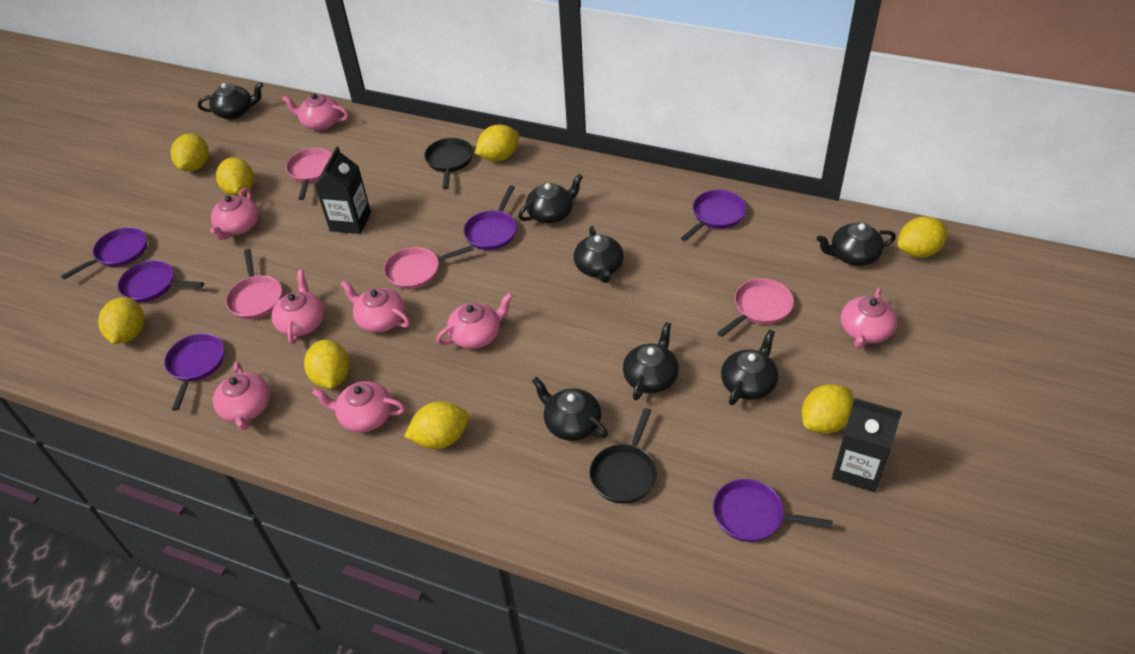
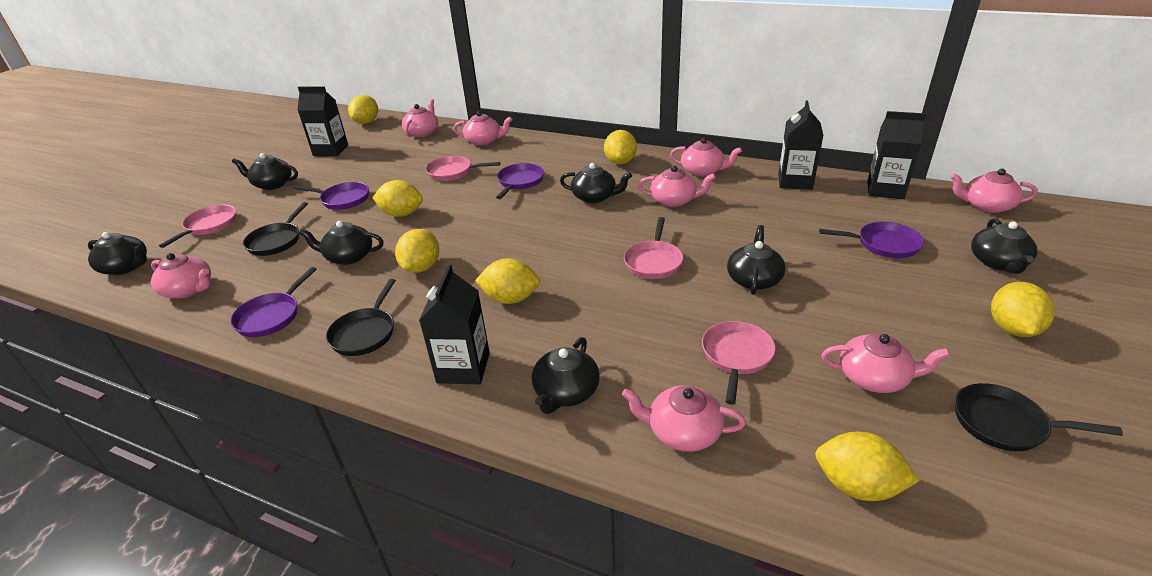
black carton: [315,146,371,234] [832,398,902,492] = 2 -> [297,86,348,156] [419,264,490,384] [778,100,824,190] [867,111,926,199] = 4
black pan: [424,138,473,189] [590,408,657,504] = 2 -> [243,202,308,256] [326,279,396,356] [955,383,1123,451] = 3
purple pan: [61,227,147,280] [117,260,204,303] [164,333,224,411] [463,185,517,250] [681,190,746,241] [713,479,833,542] = 6 -> [230,267,317,337] [293,182,369,210] [496,163,544,199] [819,222,924,258] = 4
yellow lemon: [98,297,144,344] [171,133,209,171] [216,157,254,196] [304,340,349,389] [404,401,469,449] [475,124,519,161] [802,384,854,434] [897,217,948,258] = 8 -> [348,95,378,124] [373,180,423,217] [395,229,439,273] [475,258,540,304] [604,130,637,164] [815,432,919,501] [991,282,1055,337] = 7

